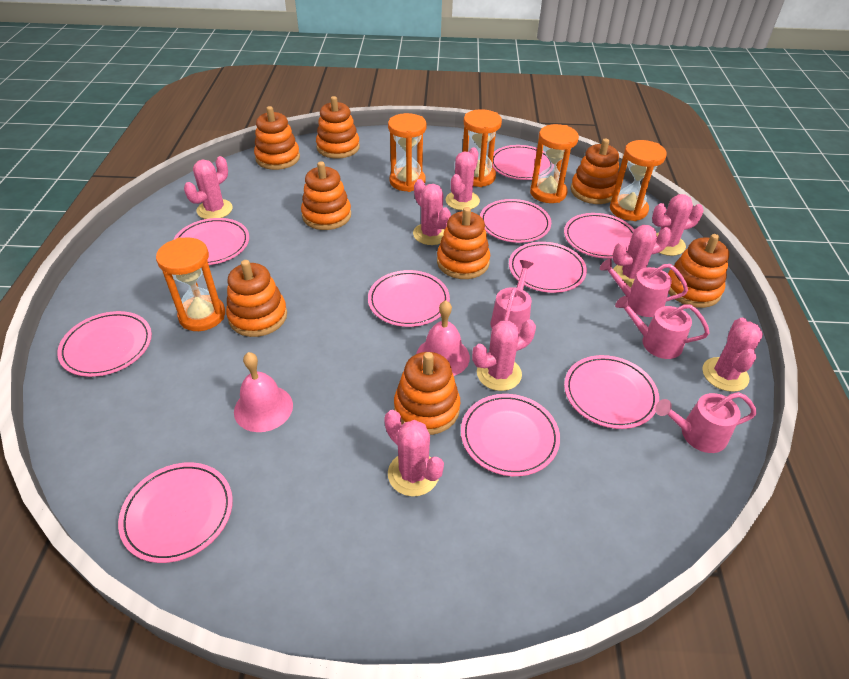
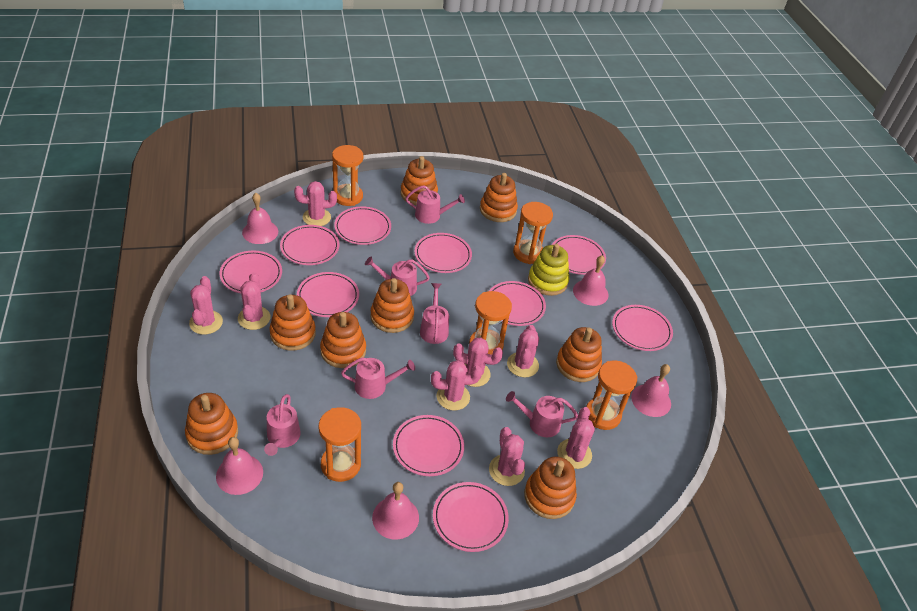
pink bell: [234,352,293,432] [416,300,470,376] = 2 -> [216,437,263,495] [242,193,278,244] [372,482,419,540] [573,256,608,306] [631,364,671,417] = 5
pink watering can: [490,260,534,334] [600,259,688,317] [615,296,710,359] [655,392,756,453] = 4 -> [264,394,301,456] [341,357,415,399] [365,256,430,296] [406,185,465,224] [420,283,449,344] [506,391,578,437] = 6
yellow stacking toy: none = 0 -> [528,244,569,296] = 1

